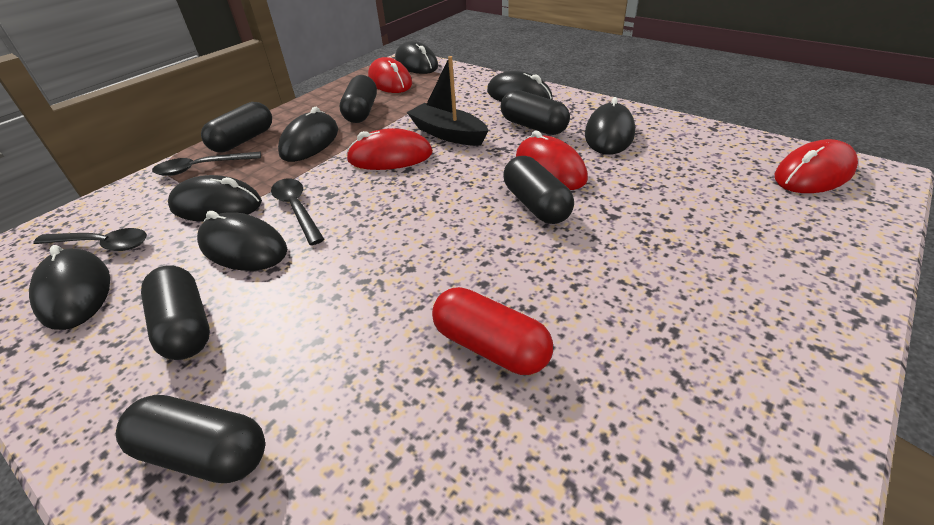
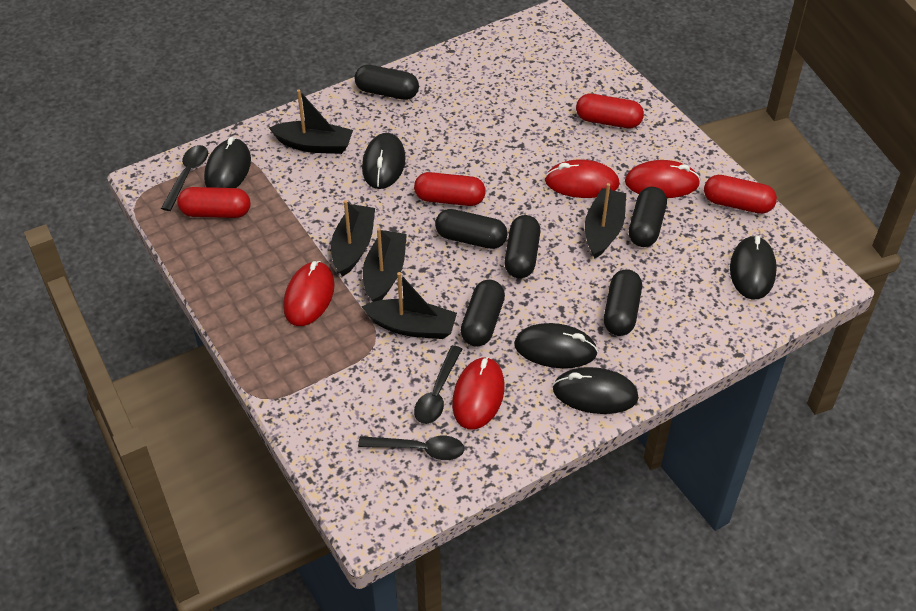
black boat: [407,56,488,146] = 1 -> [269,89,353,154] [331,200,375,276] [361,272,457,339] [363,228,407,302] [585,183,626,258] = 5
black mouse: [29,245,110,330] [168,175,262,222] [197,211,287,271] [278,107,338,162] [395,41,438,74] [487,71,553,102] [585,97,635,155] = 7 -> [204,137,251,188] [362,133,406,189] [514,323,598,368] [553,367,639,414] [730,235,777,300] = 5
red capsule: [432,287,553,375] = 1 -> [177,187,250,218] [414,172,486,206] [576,94,644,128] [704,175,777,214] = 4

